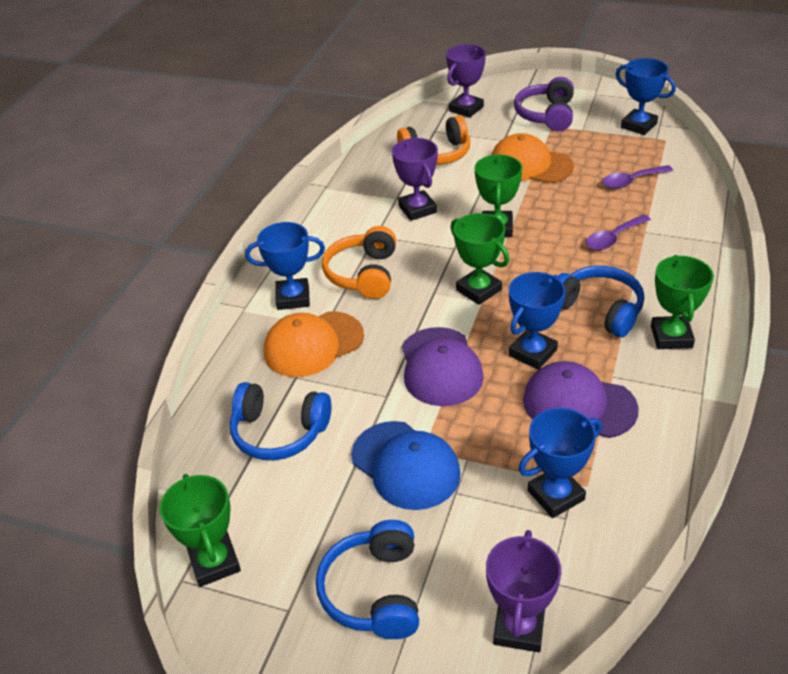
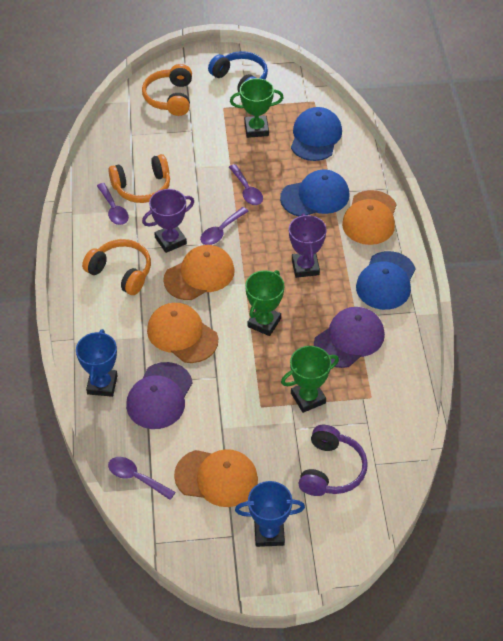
blue cap: [351,421,461,510] = 1 -> [280,169,349,216] [291,107,342,161] [356,251,416,310] = 3
blue headphones: [230,382,331,460] [316,520,419,639] [558,266,644,337] = 3 -> [208,51,268,92] = 1
blue trophy: [245,222,325,310] [509,272,565,370] [519,408,602,518] [616,58,676,135] = 4 -> [76,329,118,397] [235,481,305,547] = 2
green trophy: [160,474,241,587] [450,213,509,305] [475,155,523,237] [651,255,714,349] = 4 -> [230,78,284,138] [245,270,285,336] [281,346,339,413] = 3
orange cap: [264,311,364,377] [491,133,574,183] = 2 -> [147,303,218,363] [163,245,235,300] [174,449,258,507] [342,190,396,245] = 4
orange headphones: [322,226,396,299] [397,115,470,165] = 2 -> [82,239,151,295] [108,154,170,203] [142,64,192,116] = 3
purple spoon: [586,214,651,250] [602,165,673,189] = 2 -> [97,183,129,225] [108,457,175,500] [200,207,248,245] [229,164,263,205] = 4
purple trophy: [392,138,438,221] [446,44,486,118] [486,530,561,652] = 3 -> [142,189,194,253] [289,213,327,278] = 2

